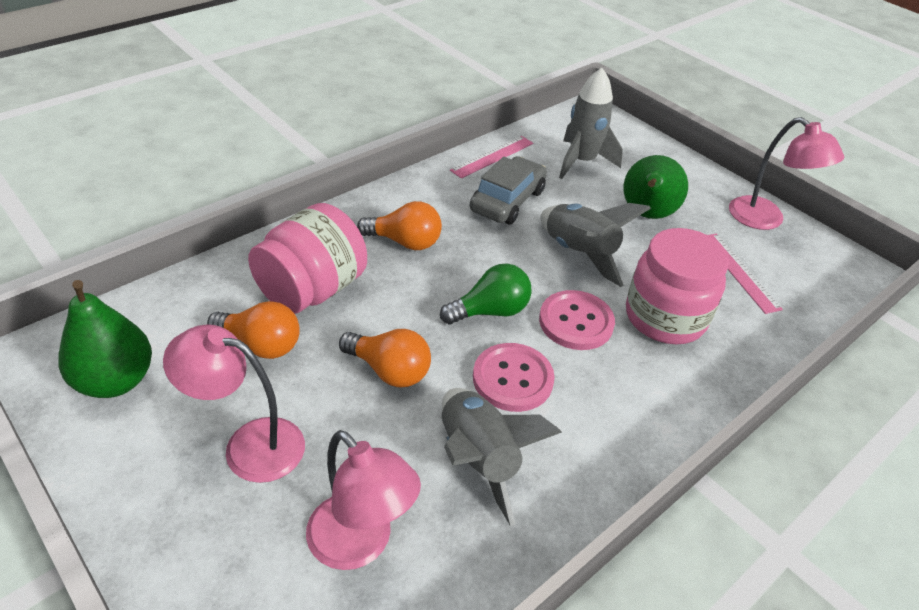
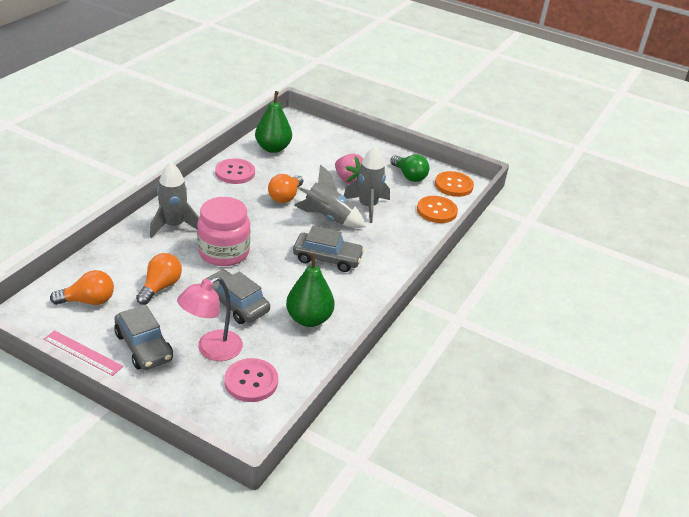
grey car: [470,156,547,224] = 1 -> [114,304,173,370] [202,270,270,324] [293,226,365,272] = 3
orange button: none = 0 -> [417,196,458,223] [435,171,474,197] = 2
pink jar: [248,203,367,314] [626,228,729,344] = 2 -> [197,197,250,266] = 1
pink lamp: [163,324,305,483] [306,430,421,570] [729,117,844,230] = 3 -> [177,277,243,361] = 1
pink ruler: [450,136,533,179] [708,233,783,314] = 2 -> [44,330,123,376] = 1
pink strawberry: none = 0 -> [335,154,363,184] = 1

